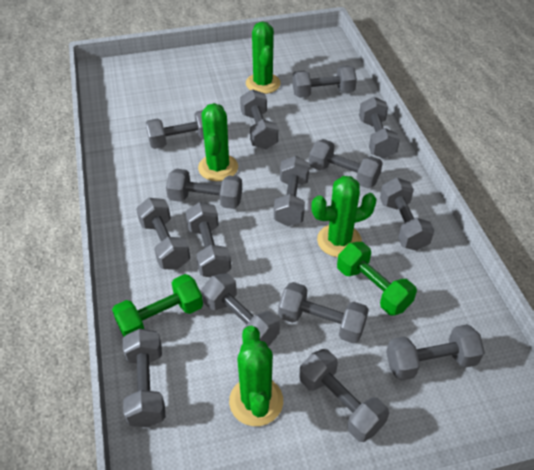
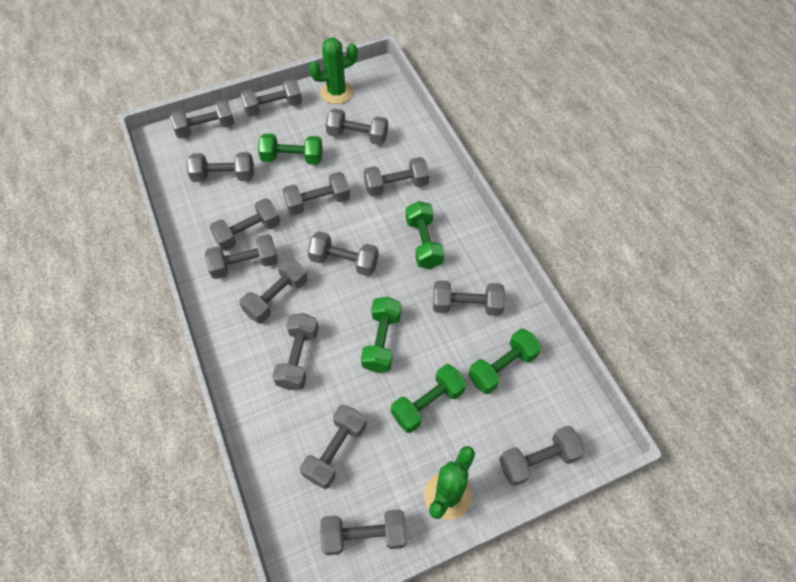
green cactus: [198,103,238,181] [229,325,283,426] [246,22,281,94] [311,176,377,257] = 4 -> [309,38,358,104] [424,446,475,520] = 2
green dumbbell: [112,274,203,336] [337,242,417,316] = 2 -> [258,134,323,165] [361,297,401,373] [391,364,466,433] [406,201,445,269] [468,329,541,394] = 5

